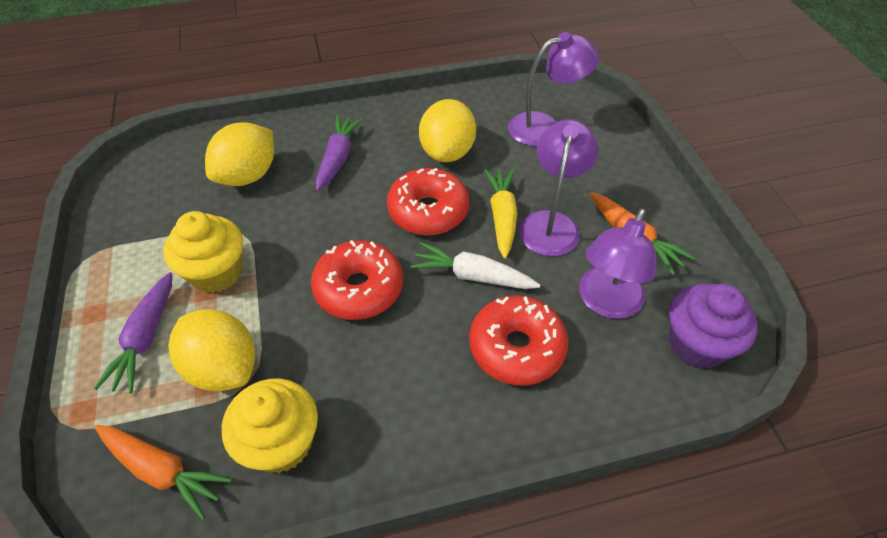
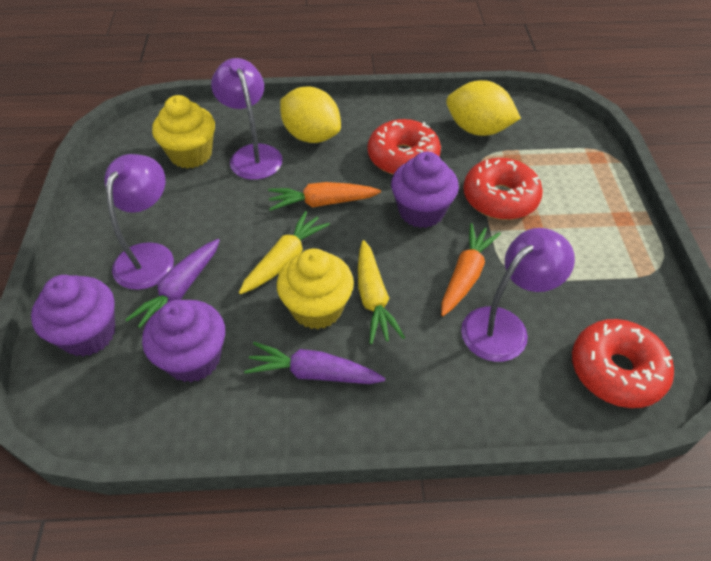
purple cupcake: [669,284,758,369] = 1 -> [31,275,115,356] [142,300,225,382] [391,152,459,228] = 3
white carrot: [410,242,540,289] = 1 -> none = 0
yellow carrot: [484,169,517,259] = 1 -> [239,211,330,294] [358,240,405,344] = 2
yellow lemon: [168,309,255,391] [205,122,274,186] [419,99,476,162] = 3 -> [280,86,341,143] [446,80,521,136] = 2

